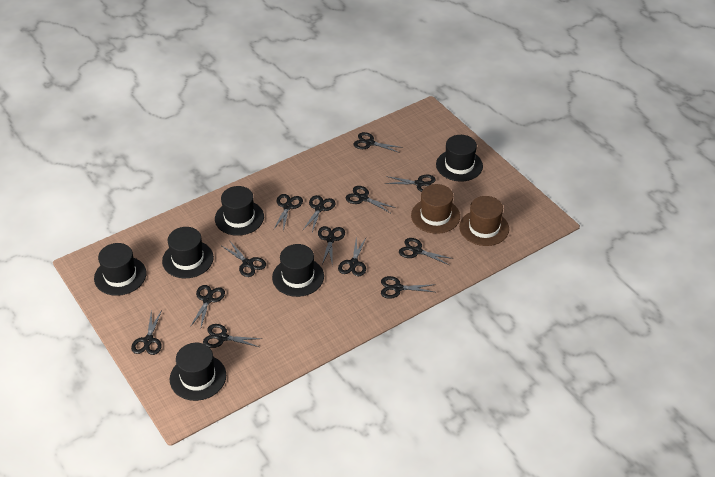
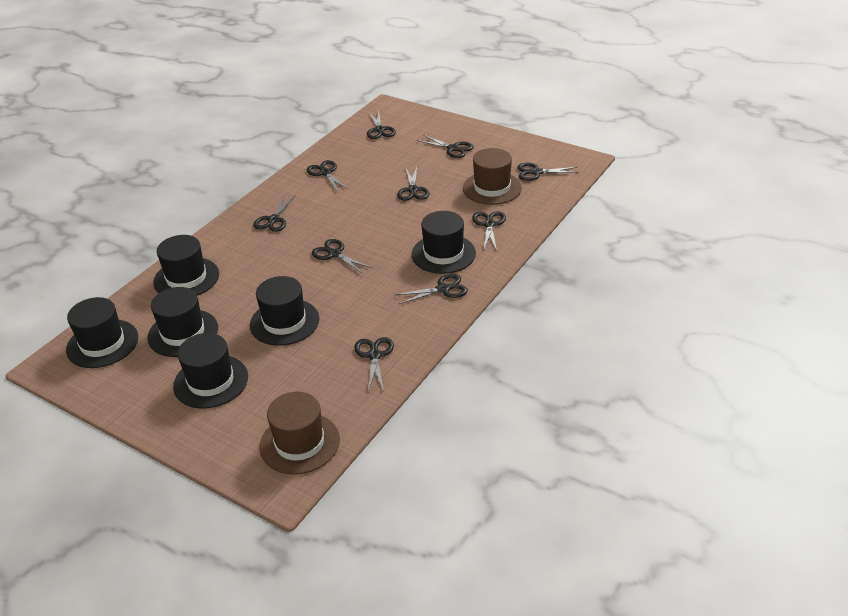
black scissors: [131,310,162,355] [190,285,225,327] [203,324,262,348] [222,240,266,277] [273,194,303,231] [303,195,335,232] [318,226,345,264] [338,238,366,276] [346,186,396,213] [353,132,403,153] [381,276,436,299] [385,175,436,192] [399,238,453,265] = 13 -> [253,194,295,232] [306,160,349,192] [312,239,372,274] [354,337,394,392] [367,111,396,139] [395,274,468,304] [397,167,429,201] [417,135,474,158] [472,211,506,250] [517,163,579,181] = 10

